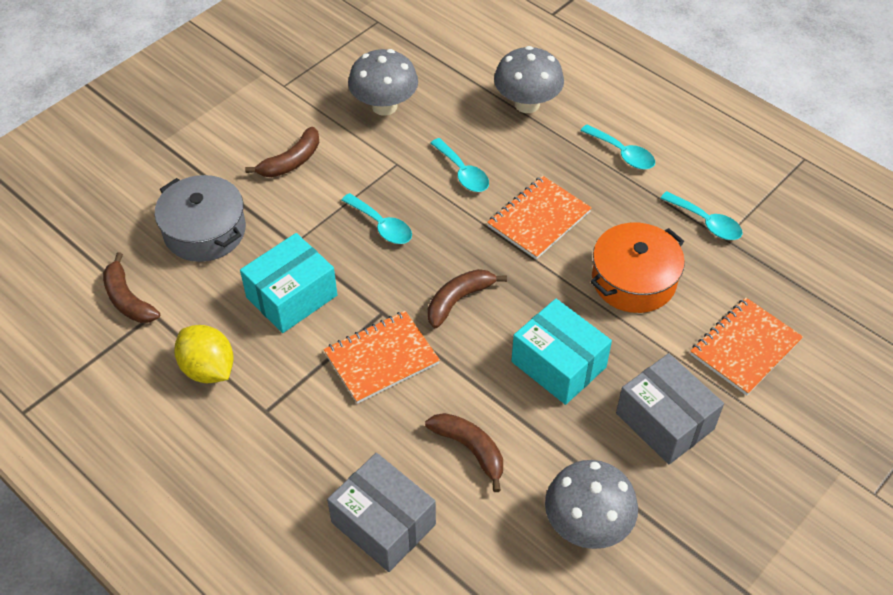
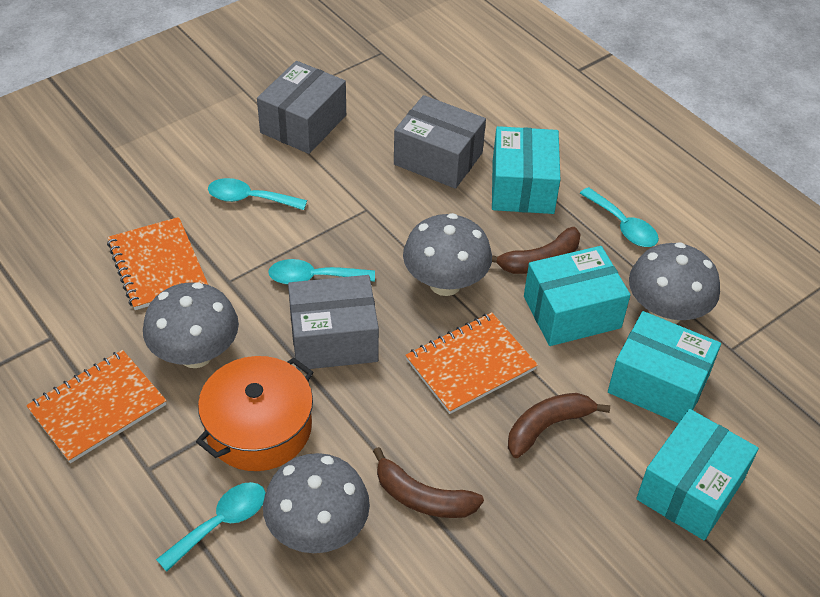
brown banana: [103,252,160,323] [245,127,319,177] [425,413,503,492] [428,269,507,328] = 4 -> [373,447,484,518] [492,227,580,274] [508,393,610,458] = 3
grey box: [327,453,436,572] [616,353,724,465] = 2 -> [257,61,346,154] [288,275,379,370] [394,95,486,189] = 3
grey mushroom: [348,49,418,116] [494,46,564,113] [545,460,638,549] = 3 -> [143,282,239,368] [263,453,370,553] [403,213,492,296] [629,242,720,324] = 4
grey pot: [155,175,246,262] = 1 -> none = 0
turquoise box: [240,233,337,333] [511,299,612,405] = 2 -> [492,126,560,214] [524,246,630,346] [608,311,721,423] [636,409,759,540] = 4
yellow lemon: [174,325,234,383] = 1 -> none = 0

